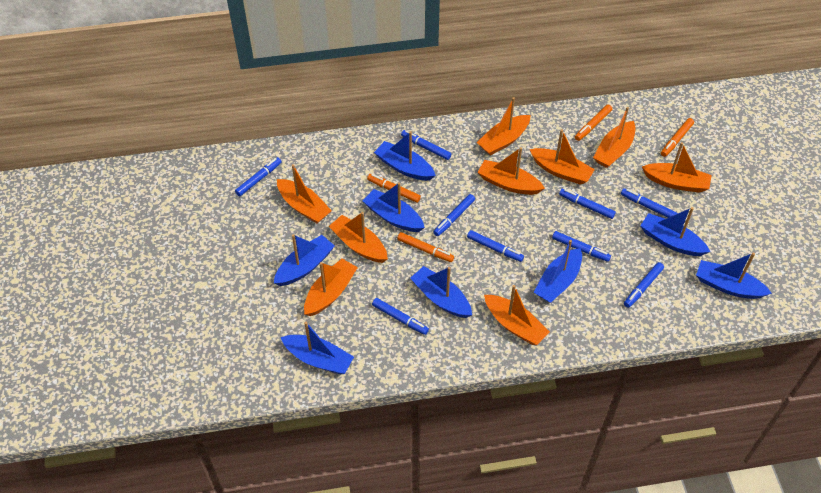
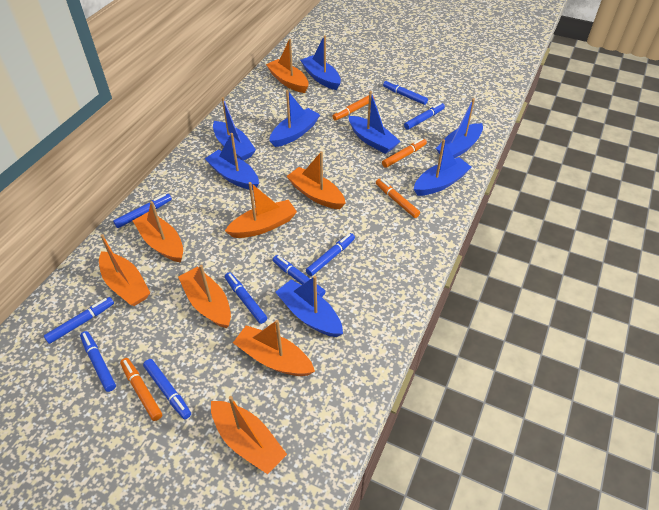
orange boat: [277,164,332,223] [304,258,358,316] [329,212,388,263] [476,97,530,156] [477,147,545,195] [484,285,550,345] [529,129,595,185] [593,107,636,168] [642,142,712,193] = 9 -> [99,234,150,306] [133,201,183,263] [178,264,231,328] [211,396,287,474] [225,182,297,238] [233,320,315,376] [266,39,309,93] [286,151,346,209] = 8

